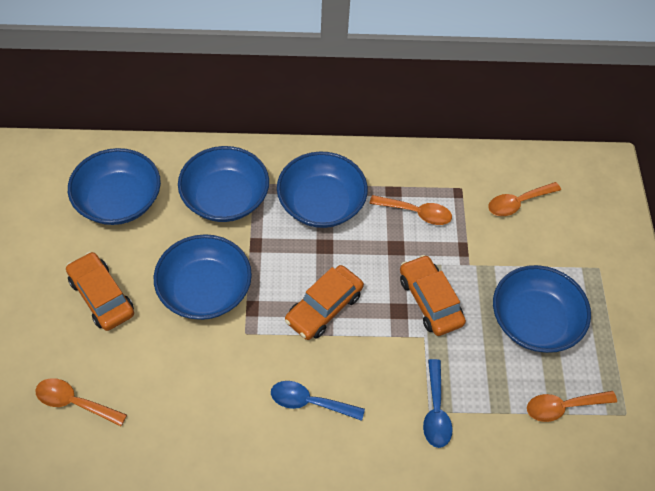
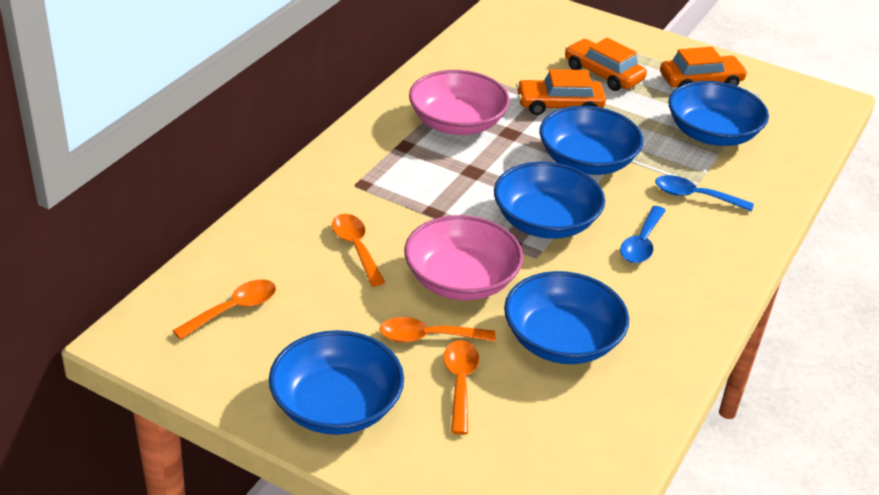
pink bowl: none = 0 -> [404,215,523,300] [409,70,510,135] = 2

